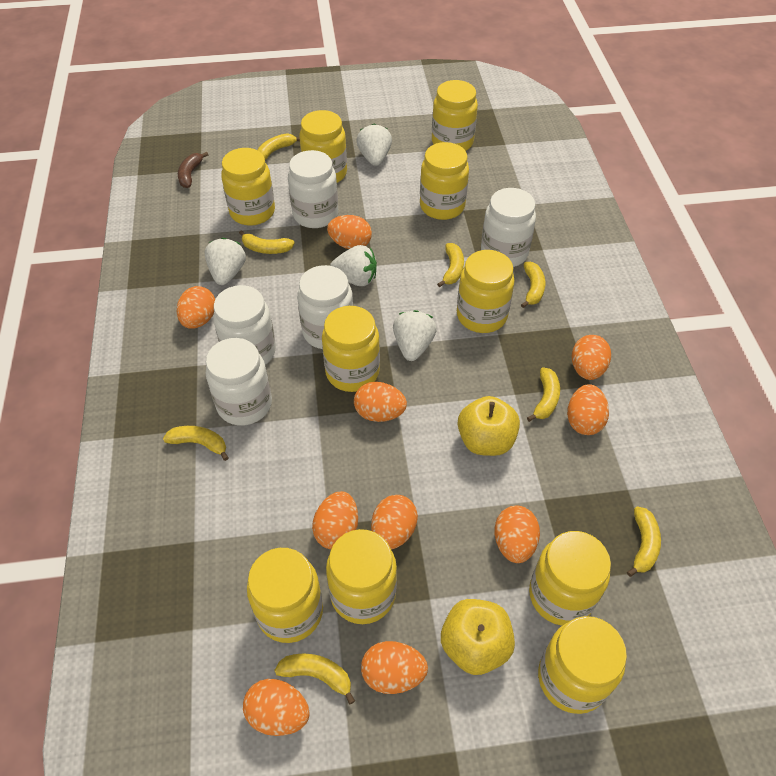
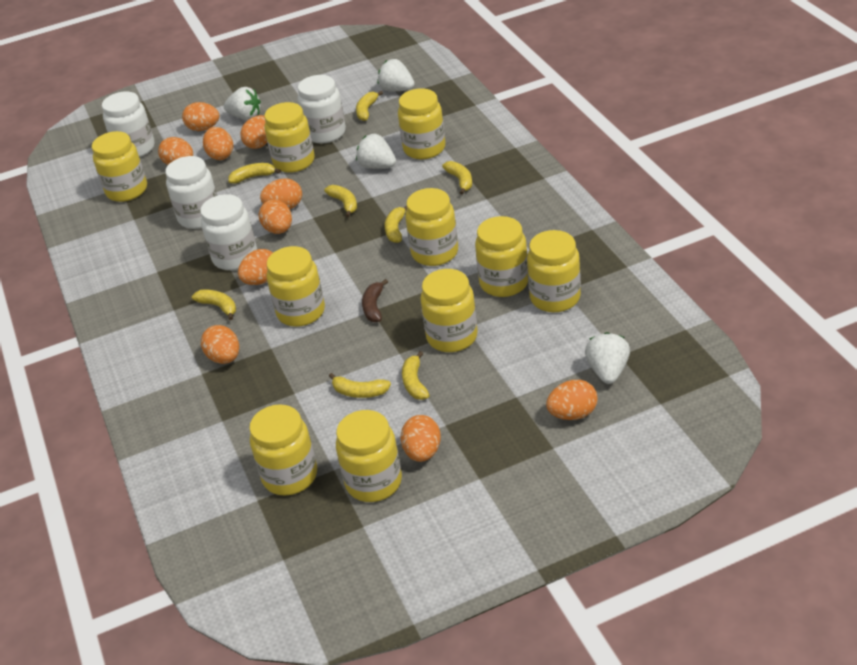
white jar: [206,338,272,426] [213,285,276,365] [288,150,338,228] [297,265,353,349] [481,188,536,267] = 5 -> [102,91,155,157] [165,156,217,229] [200,194,257,270] [297,75,346,144] = 4
yellow apple: [441,599,515,675] [458,396,520,456] = 2 -> none = 0

